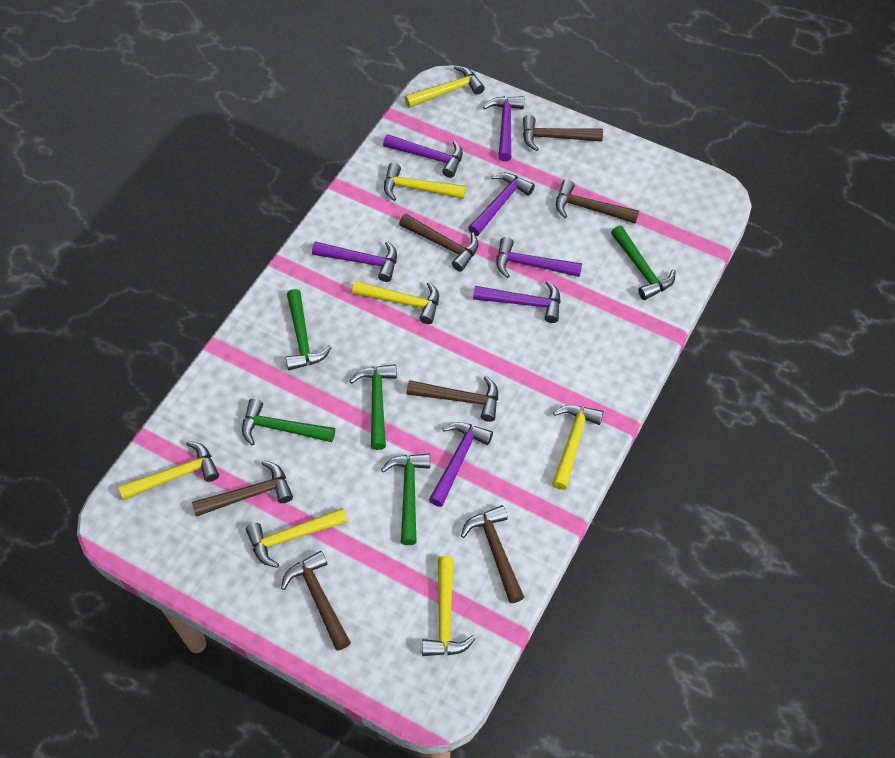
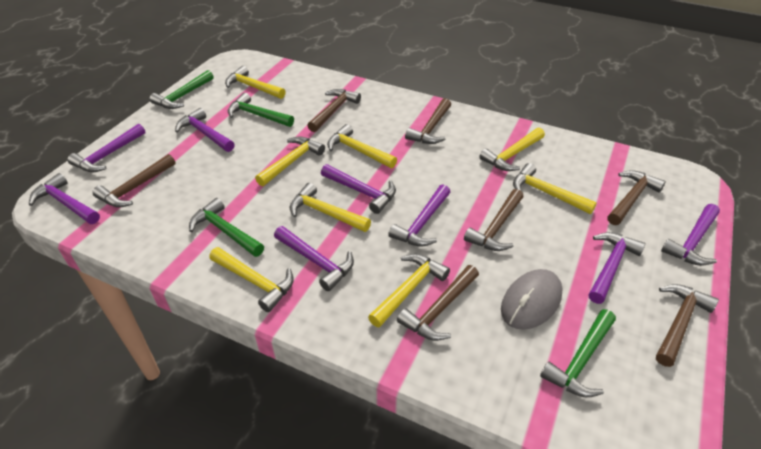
green hammer: [242,398,335,446] [286,289,332,370] [349,364,397,450] [381,454,430,545] [611,225,676,300] = 5 -> [150,70,214,109] [189,198,264,257] [228,93,294,127] [540,309,616,397] = 4
grey mouse: none = 0 -> [501,269,563,330] = 1
purple hammer: [312,241,397,282] [383,134,463,178] [429,422,493,507] [468,173,535,236] [473,281,561,323] [483,96,524,161] [496,237,582,278] = 7 -> [29,173,100,224] [67,124,145,172] [175,108,235,152] [274,226,354,291] [321,164,396,214] [388,184,450,247] [588,232,646,304] [661,204,720,266] = 8
yellow hammer: [118,441,219,500] [246,508,348,568] [352,281,439,324] [384,163,466,201] [405,66,485,108] [422,556,476,656] [552,405,604,490] = 7 -> [209,247,294,312] [225,66,286,99] [255,137,325,186] [290,183,371,232] [327,124,397,168] [368,254,450,328] [479,128,545,171] [513,163,597,214] = 8

